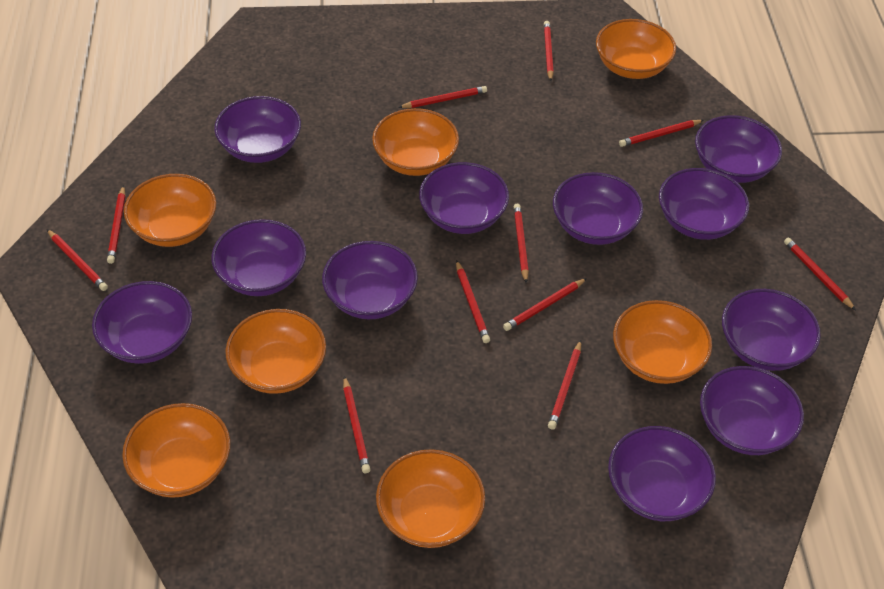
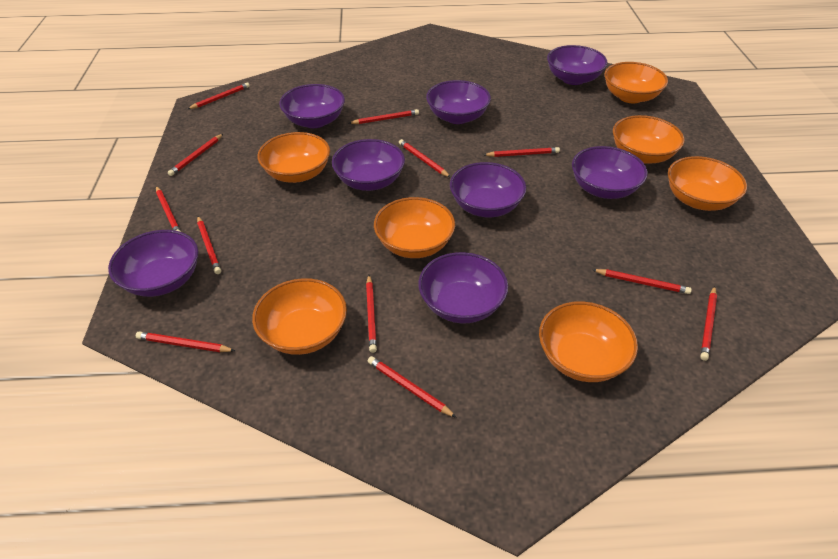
purple bowl: [92,281,192,364] [211,219,306,296] [214,96,301,163] [322,241,418,319] [419,162,509,234] [553,172,643,245] [608,426,716,521] [659,168,749,240] [695,115,782,183] [700,366,804,455] [722,289,821,371] = 11 -> [108,230,199,297] [279,84,345,128] [332,139,405,191] [418,252,508,323] [426,80,491,124] [450,162,526,217] [547,45,608,85] [572,146,648,199] = 8
red pencil: [47,229,108,291] [107,185,125,264] [343,376,371,473] [398,86,487,108] [456,260,490,343] [503,278,587,331] [514,204,529,283] [544,21,554,81] [548,340,581,430] [619,120,704,147] [784,237,856,310] = 11 -> [136,331,235,352] [156,186,181,232] [168,134,223,176] [188,82,250,109] [197,216,221,274] [349,109,419,124] [366,275,377,353] [367,356,457,418] [399,139,451,178] [484,147,560,157] [592,269,692,294] [700,286,717,361] = 12

